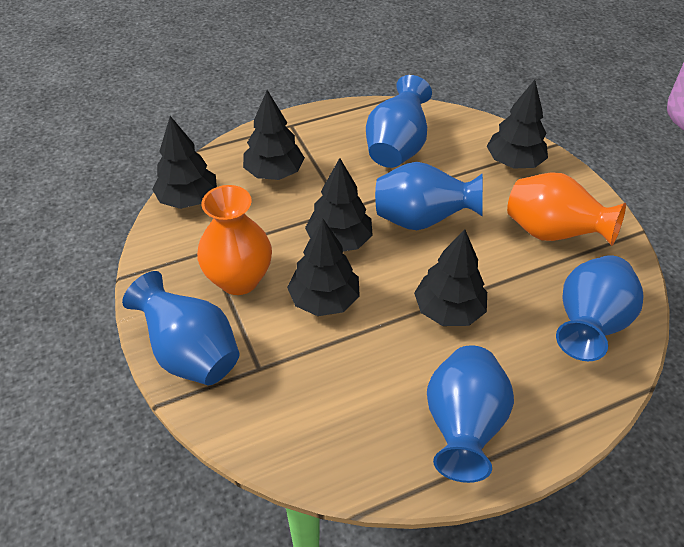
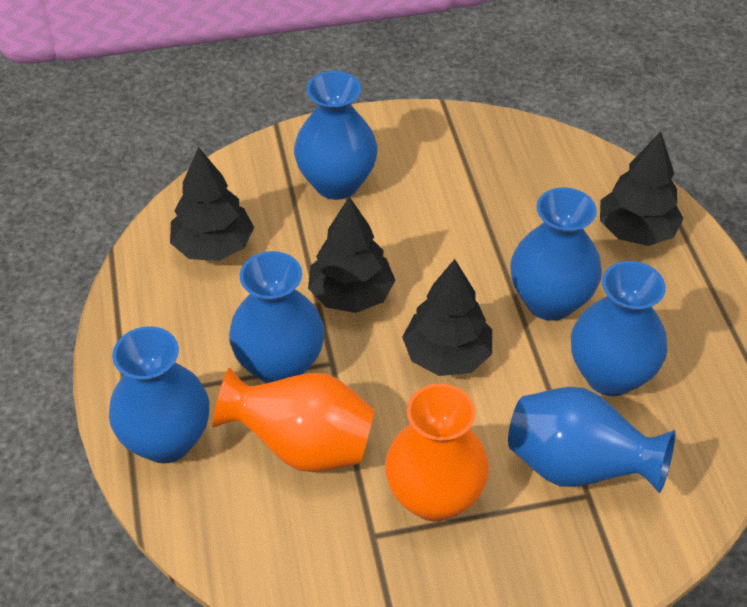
black tree: [152,116,217,209] [243,90,305,180] [287,219,360,316] [305,158,373,251] [414,230,487,326] [487,80,548,169] = 6 -> [170,147,254,261] [308,197,396,313] [402,259,492,376] [600,132,684,246] = 4
blue vase: [122,271,239,386] [366,75,432,168] [375,162,483,230] [427,345,514,483] [556,255,644,361] = 5 -> [109,326,209,463] [229,251,325,383] [294,71,378,200] [508,387,675,493] [510,187,602,321] [571,261,668,396] = 6

